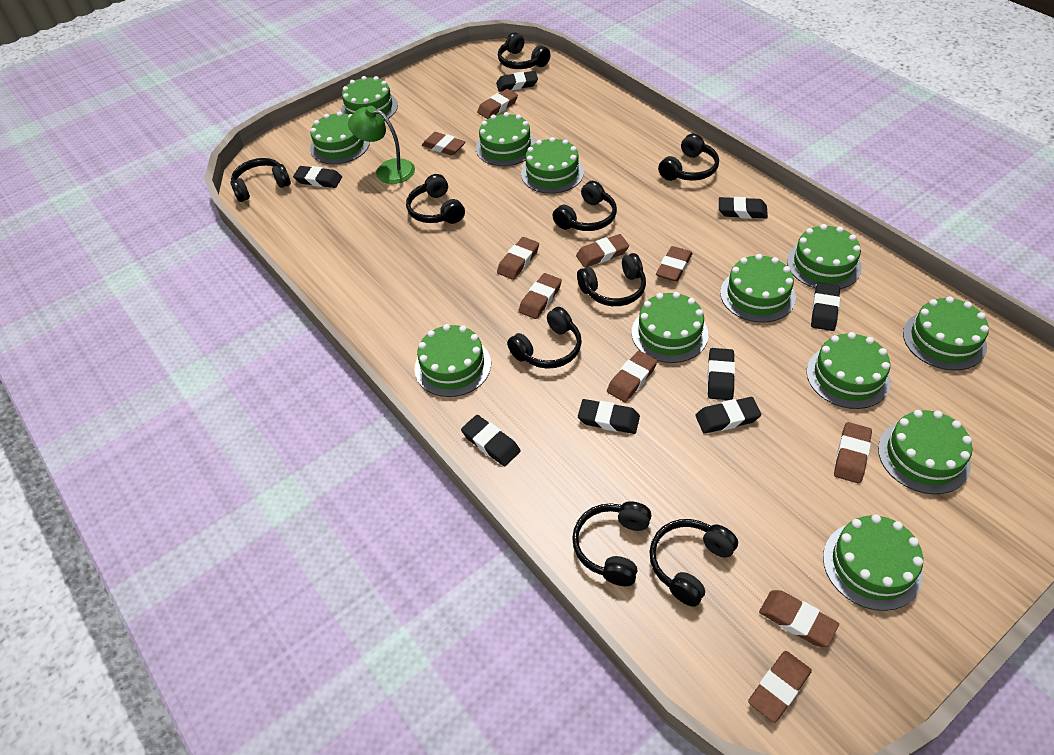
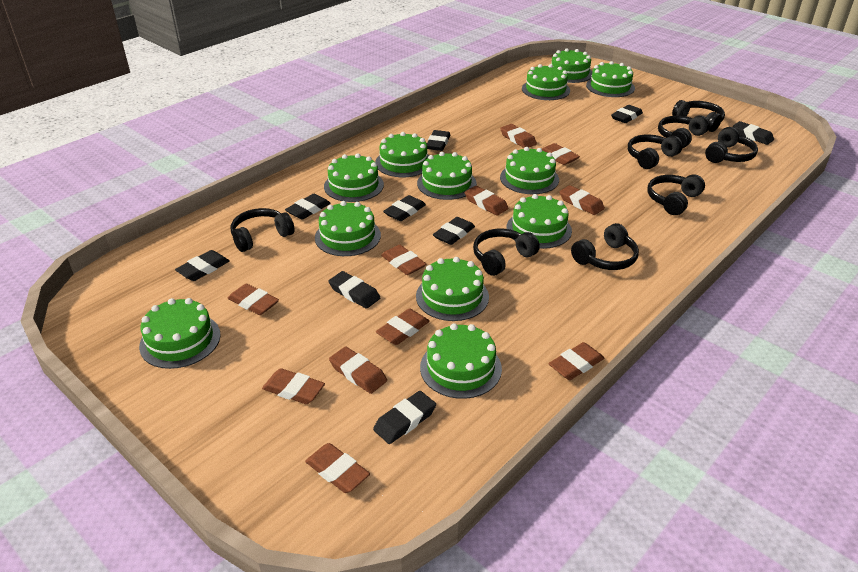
black eraser: [293,166,342,188] [461,415,521,466] [496,71,538,92] [578,399,640,434] [696,397,761,434] [707,348,735,400] [719,197,768,219] [811,283,840,331] = 8 -> [175,250,229,281] [285,194,331,220] [328,271,381,309] [373,391,436,444] [383,195,426,221] [427,130,450,151] [433,217,475,245] [611,105,643,123] [733,121,774,145] = 9
black headphones: [230,158,291,202] [406,174,465,224] [498,33,551,69] [507,307,582,369] [553,181,617,231] [572,501,652,586] [577,253,646,306] [649,519,738,607] [658,134,719,181] = 9 -> [231,208,295,252] [473,229,540,276] [571,223,639,270] [628,134,683,169] [647,175,705,215] [658,115,710,148] [672,100,725,132] [705,127,758,163] = 8
brown eraser: [422,132,465,156] [477,89,518,119] [497,237,539,280] [519,273,562,319] [576,234,629,268] [607,351,657,402] [656,246,693,282] [748,651,812,723] [759,590,839,647] [834,422,872,484] = 10 -> [228,284,279,315] [262,368,325,404] [305,443,370,493] [329,346,387,394] [376,309,430,345] [381,245,426,275] [465,186,509,216] [500,124,537,148] [542,143,580,165] [549,342,604,380] [559,185,605,215] = 11
green lamp: [348,106,415,184] = 1 -> none = 0

